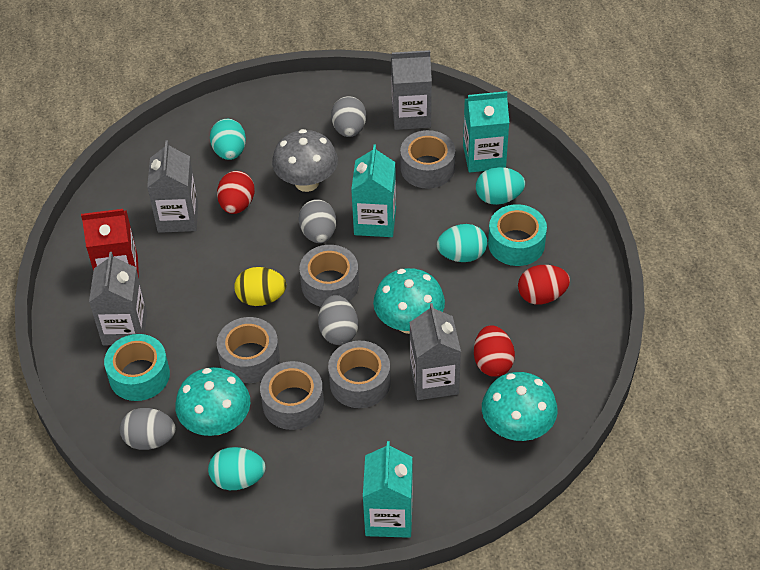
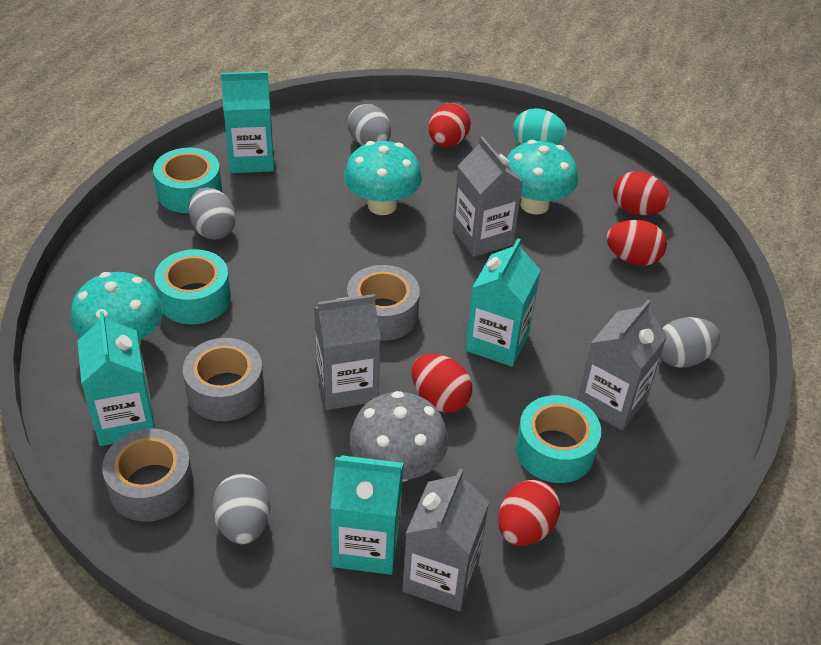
grey tape: [217,317,280,383] [260,361,324,430] [299,245,359,307] [328,341,391,408] [400,130,455,189] = 5 -> [102,429,194,522] [183,338,264,421] [347,265,420,341] = 3
red carton: [81,209,139,278] = 1 -> none = 0
red egg: [217,171,255,214] [474,325,515,377] [518,265,570,304] = 3 -> [412,354,472,413] [429,103,471,147] [498,480,560,546] [606,220,667,266] [613,171,670,215] = 5
turquoise carton: [351,144,396,237] [363,441,413,538] [463,91,509,173] = 3 -> [77,311,155,446] [221,71,274,173] [330,455,404,575] [465,238,541,367] = 4
turquoise egg: [208,447,266,490] [210,119,246,160] [437,224,487,262] [476,167,525,205] = 4 -> [513,108,567,145] = 1
turquoise tape: [104,334,170,401] [488,204,547,266] = 2 -> [153,148,222,213] [155,249,231,324] [516,395,601,483] = 3
yellow egg: [234,267,286,306] = 1 -> none = 0

